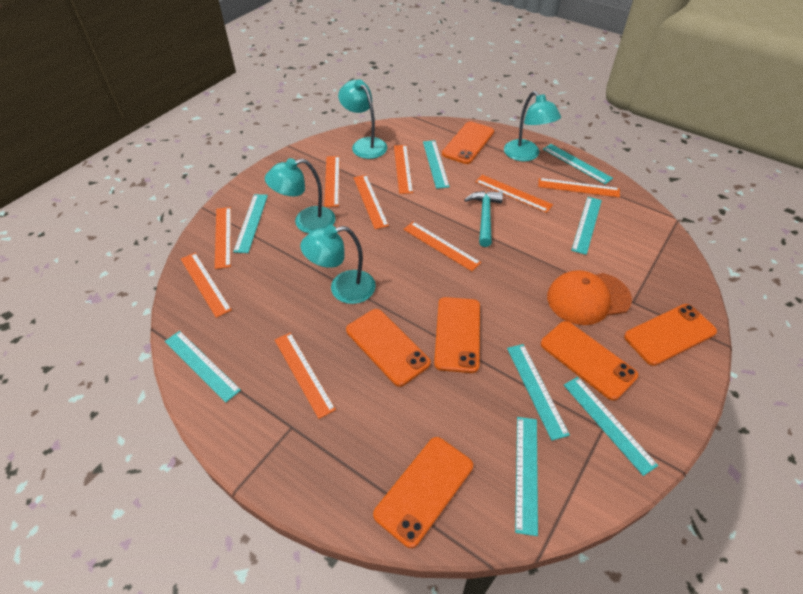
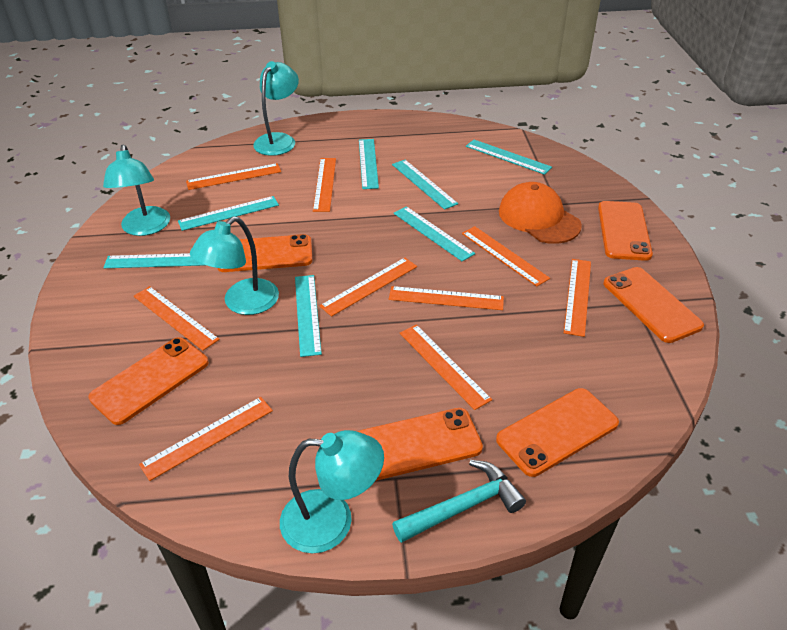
turquoise ruler: [165,331,241,402] [233,194,268,253] [423,140,450,189] [507,344,570,441] [515,417,538,536] [543,144,613,184] [564,377,658,476] [571,197,602,255] = 8 -> [103,253,204,268] [178,196,279,231] [295,275,322,357] [359,139,379,189] [392,160,458,210] [393,206,475,261] [466,140,552,175] = 7

